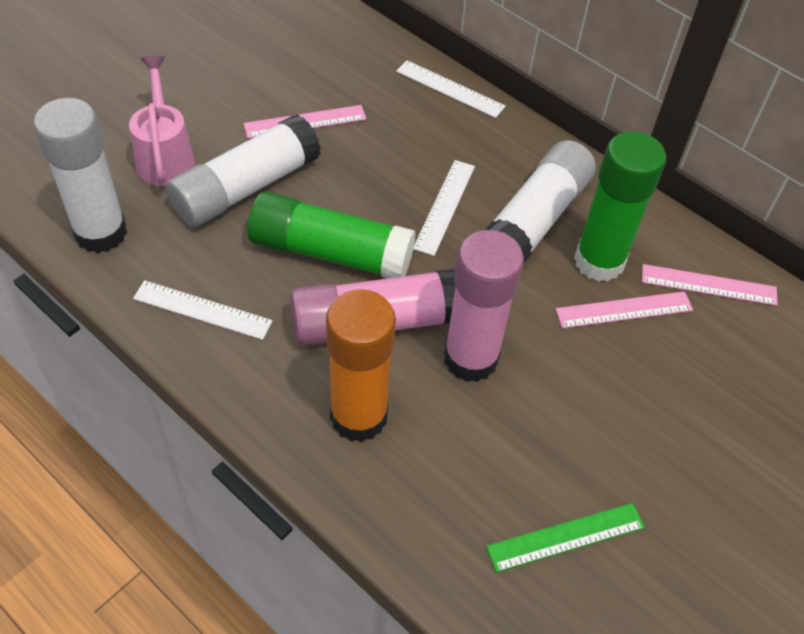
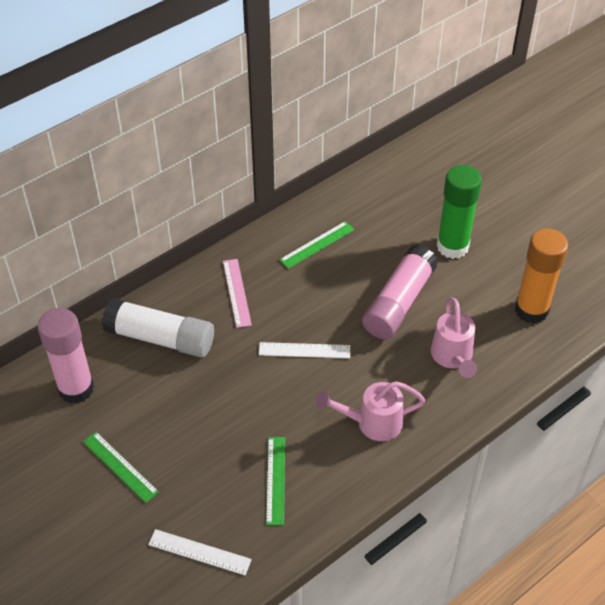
green glue stick: [247,192,416,278] [574,131,666,282] = 2 -> [437,165,482,259] = 1
green ruler: [486,503,645,572] = 1 -> [83,432,159,503] [266,437,285,525] [279,221,354,269] = 3
pink ruler: [244,105,366,138] [556,291,693,328] [642,264,778,306] = 3 -> [223,259,252,328] = 1
pink watering can: [129,56,195,186] = 1 -> [316,381,425,441] [431,298,477,378] = 2
white glue stick: [34,98,127,253] [166,114,321,227] [485,140,596,263] = 3 -> [102,298,214,358] = 1
white ruler: [133,280,273,340] [396,60,506,118] [413,160,475,256] = 3 -> [148,529,252,575] [259,342,350,358] = 2

